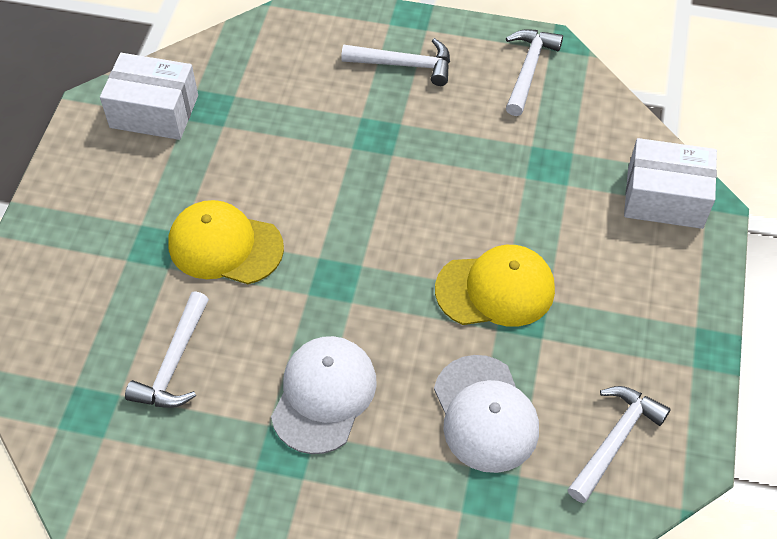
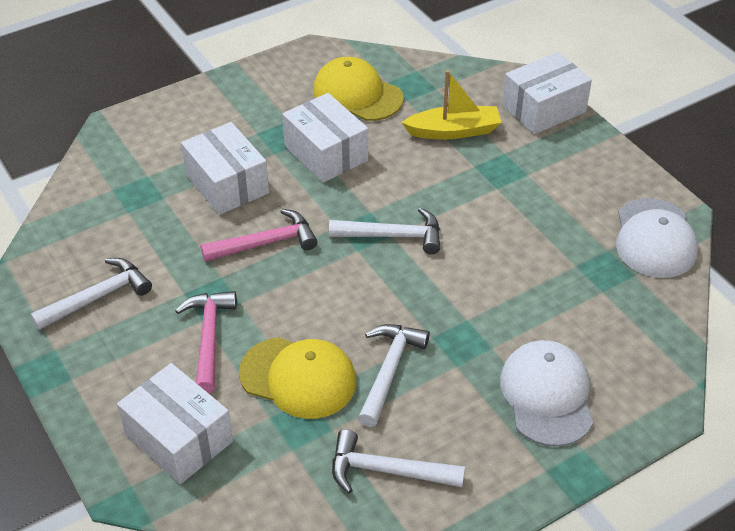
pink hammer: none = 0 -> [175,291,237,393] [201,209,318,262] = 2
white box: [100,53,198,140] [624,138,717,229] = 2 -> [117,363,233,484] [181,122,269,215] [282,93,368,183] [502,52,592,134] = 4
yellow boat: none = 0 -> [401,70,502,139] = 1

